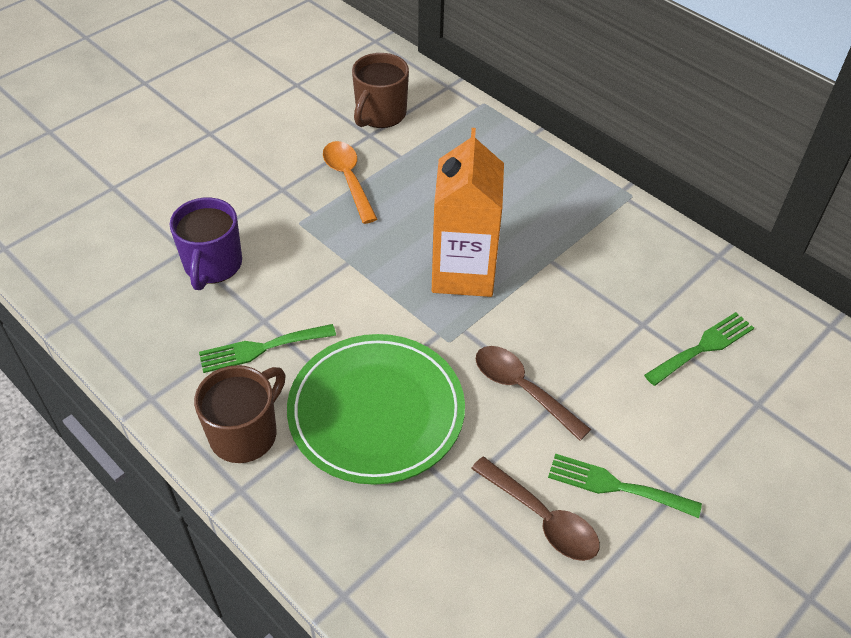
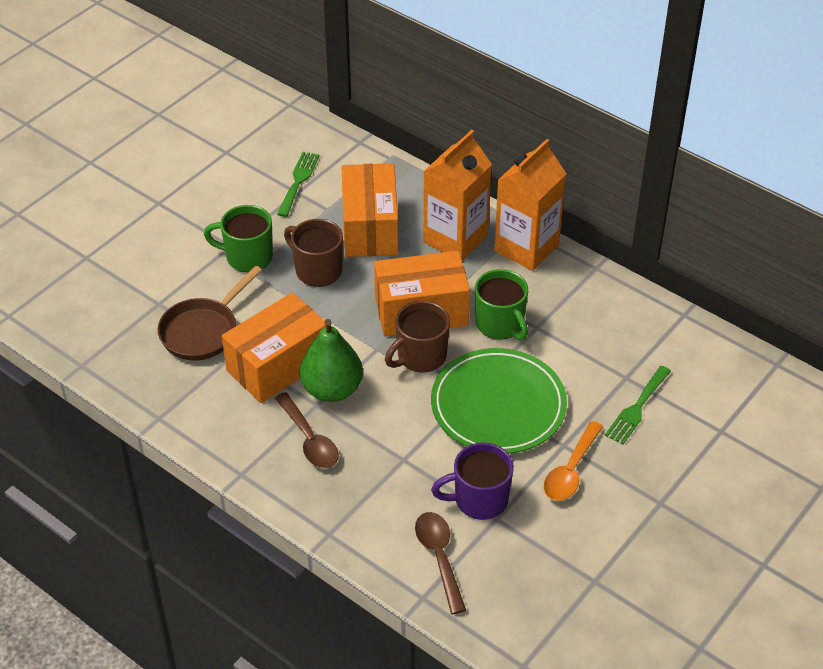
brown pan: none = 0 -> [158,266,262,361] = 1
green fork: [199,324,336,373] [548,454,702,518] [644,312,754,386] = 3 -> [277,152,320,217] [605,366,671,444] = 2
green mug: none = 0 -> [204,205,273,272] [475,269,528,341] = 2
green pear: none = 0 -> [300,319,363,402] = 1
orange box: none = 0 -> [222,293,326,403] [342,163,398,257] [374,251,470,336] = 3
orange carton: [432,128,504,297] = 1 -> [423,130,492,261] [494,139,567,271] = 2

